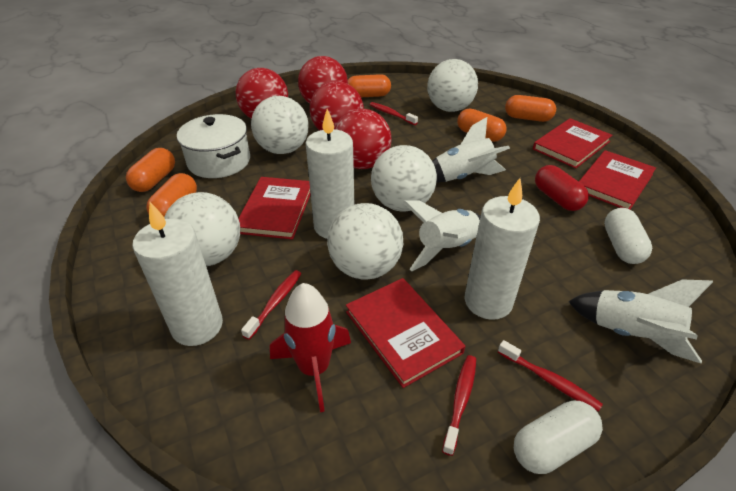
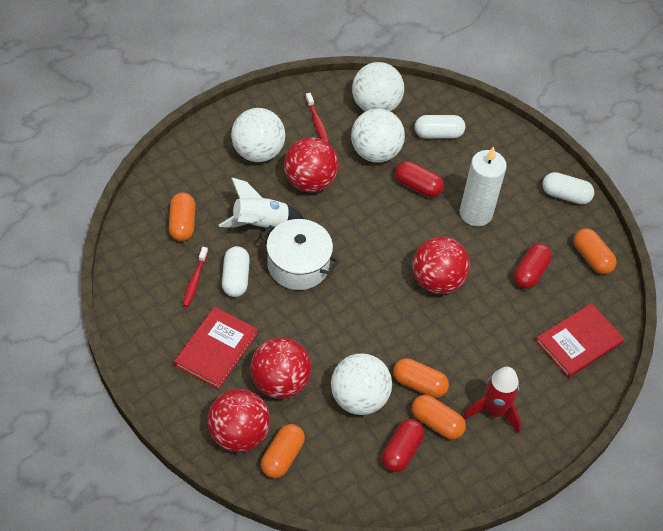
red book: [238,177,311,240] [346,278,465,388] [533,118,613,169] [579,150,656,209] = 4 -> [174,307,258,389] [535,303,625,378] = 2
red capsule: [535,165,589,211] = 1 -> [382,419,424,472] [395,161,444,197] [514,243,552,289] = 3
red toothbrush: [241,270,301,340] [370,102,418,125] [442,355,476,456] [498,340,603,412] = 4 -> [183,247,208,307] [305,93,329,144] = 2
white ball: [164,192,240,266] [251,96,309,154] [327,203,404,279] [371,145,437,211] [427,59,478,112] = 5 -> [231,108,285,162] [331,353,392,415] [351,108,405,163] [352,62,404,112] = 4
white candle: [132,202,223,346] [306,109,354,239] [465,178,540,320] = 3 -> [460,146,507,226] = 1
white capsule: [514,401,603,474] [604,208,652,264] = 2 -> [222,246,250,297] [415,115,465,139] [542,172,594,205] = 3
white rocket: [403,200,481,271] [432,117,510,182] [568,279,713,364] = 3 -> [219,178,304,229] = 1

